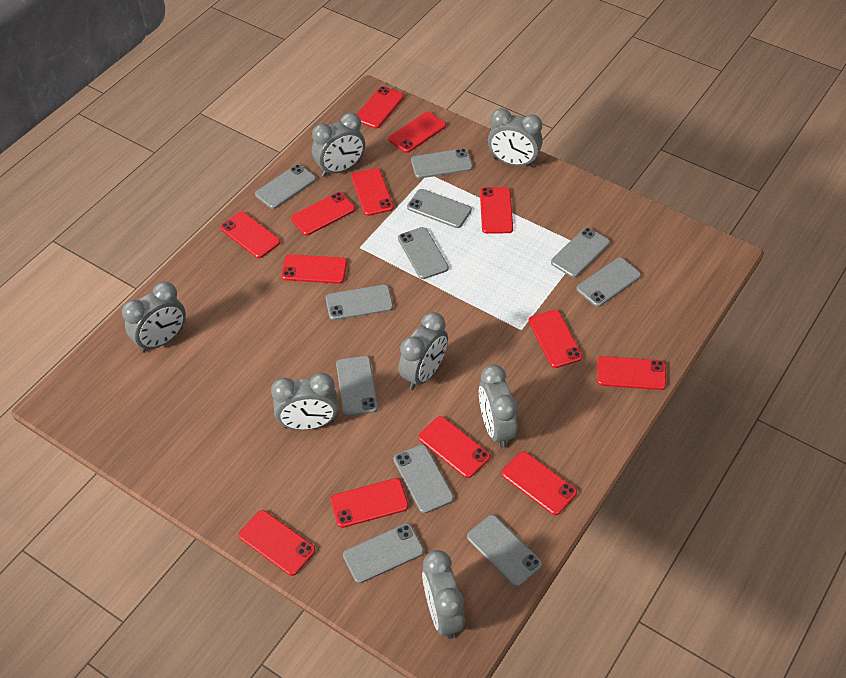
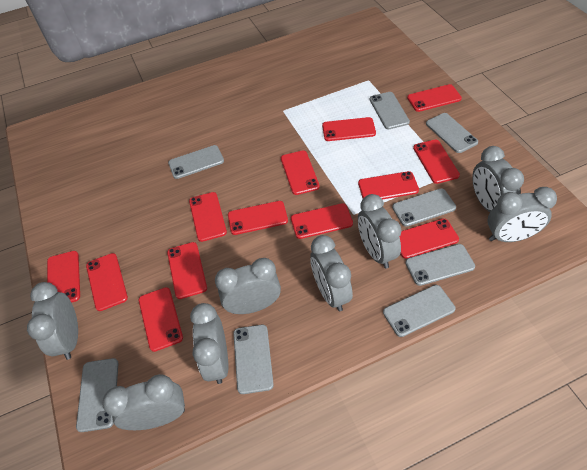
grey clock: [122,282,186,353] [271,373,339,430] [312,113,365,177] [398,312,448,390] [422,550,465,639] [479,365,518,448] [488,108,543,167] = 7 -> [27,282,78,360] [102,374,185,430] [190,303,228,384] [215,258,281,314] [310,235,353,311] [358,194,402,268] [472,146,524,212] [488,187,557,242] = 8
grey phone: [255,164,316,209] [326,285,393,320] [336,356,378,416] [343,523,424,583] [393,444,454,514] [398,227,449,279] [407,189,472,228] [411,149,473,178] [467,515,542,587] [551,227,610,278] [577,257,641,307] = 11 -> [76,358,119,432] [168,145,224,179] [233,325,274,394] [370,92,410,129] [383,285,455,337] [392,188,456,227] [405,244,475,286] [426,113,478,153] = 8

